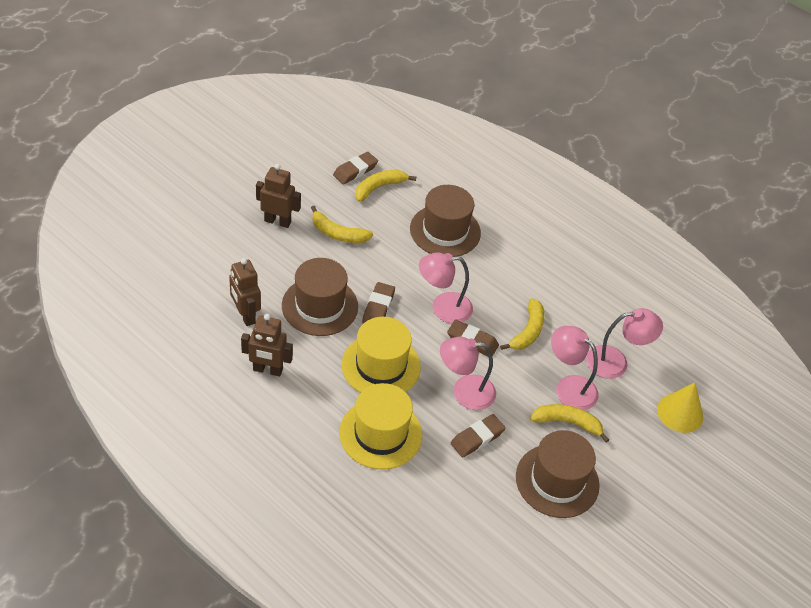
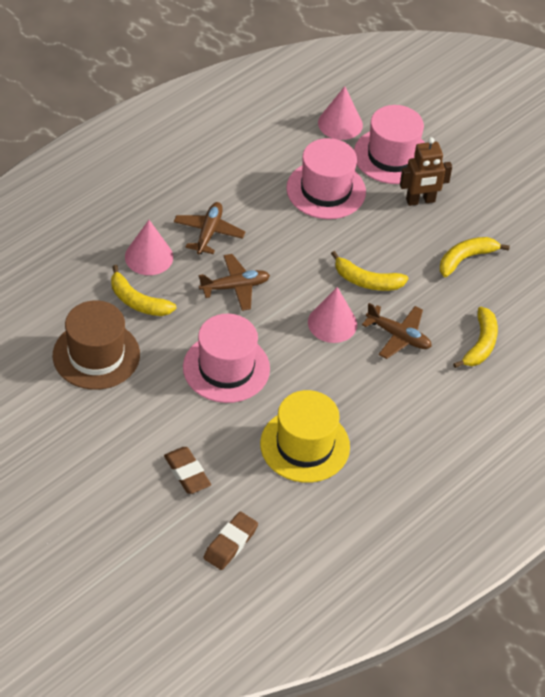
brown eraser: [333,152,378,184] [362,282,395,324] [447,320,499,357] [451,414,505,458] = 4 -> [164,447,211,494] [203,512,258,570] = 2
brown hat: [282,258,358,336] [410,185,481,257] [516,430,600,518] = 3 -> [53,300,140,390] = 1
brown plane: none = 0 -> [174,202,245,254] [199,254,270,311] [362,303,432,359] = 3
brown robot: [229,258,261,326] [241,314,293,377] [256,164,301,228] = 3 -> [400,137,452,206] = 1
pink cone: none = 0 -> [125,220,173,275] [308,287,357,343] [318,86,363,140] = 3
pink hat: none = 0 -> [183,314,270,403] [286,138,366,219] [354,105,425,184] = 3
pink lamp: [419,252,473,323] [440,337,496,410] [551,326,599,410] [586,308,663,379] = 4 -> none = 0
yellow cone: [657,383,703,433] = 1 -> none = 0
yellow hat: [339,383,422,469] [342,317,421,393] = 2 -> [260,390,350,483] = 1

